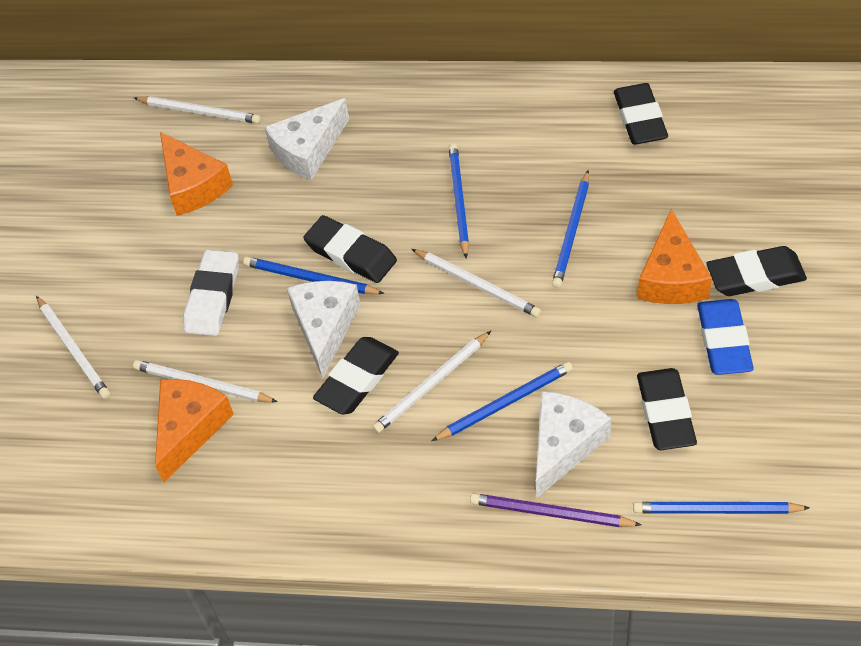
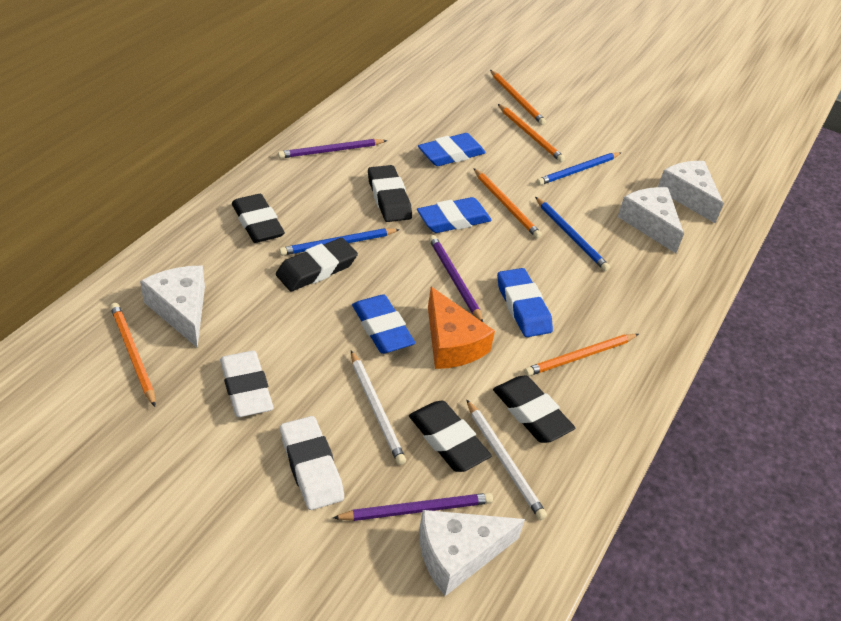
blue eraser: [697,299,754,375] = 1 -> [352,295,415,354] [417,197,492,233] [418,133,486,166] [497,268,553,337] = 4
blue pencil: [243,256,384,294] [431,362,573,441] [449,143,469,259] [552,171,589,288] [633,502,810,514] = 5 -> [279,228,400,256] [535,197,610,271] [536,152,621,186] = 3
orange cheese: [155,379,234,482] [160,132,233,216] [638,209,712,304] = 3 -> [428,287,495,369] = 1
orange pencil: none = 0 -> [110,303,155,407] [473,168,542,239] [490,70,546,125] [498,104,565,162] [524,334,639,376] = 5
purple pencil: [470,493,642,527] = 1 -> [278,139,387,159] [333,493,493,521] [429,235,483,322] = 3
white cheese: [265,98,349,180] [287,281,361,379] [536,391,611,499] = 3 -> [140,266,205,348] [419,510,525,596] [618,187,684,253] [658,161,724,223] = 4
white eraser: [184,250,239,336] = 1 -> [220,351,273,417] [280,416,344,510] = 2
white pencil: [36,296,110,399] [133,360,278,402] [134,96,261,124] [372,331,491,433] [412,249,541,317] = 5 -> [351,351,406,465] [466,399,547,520] = 2

